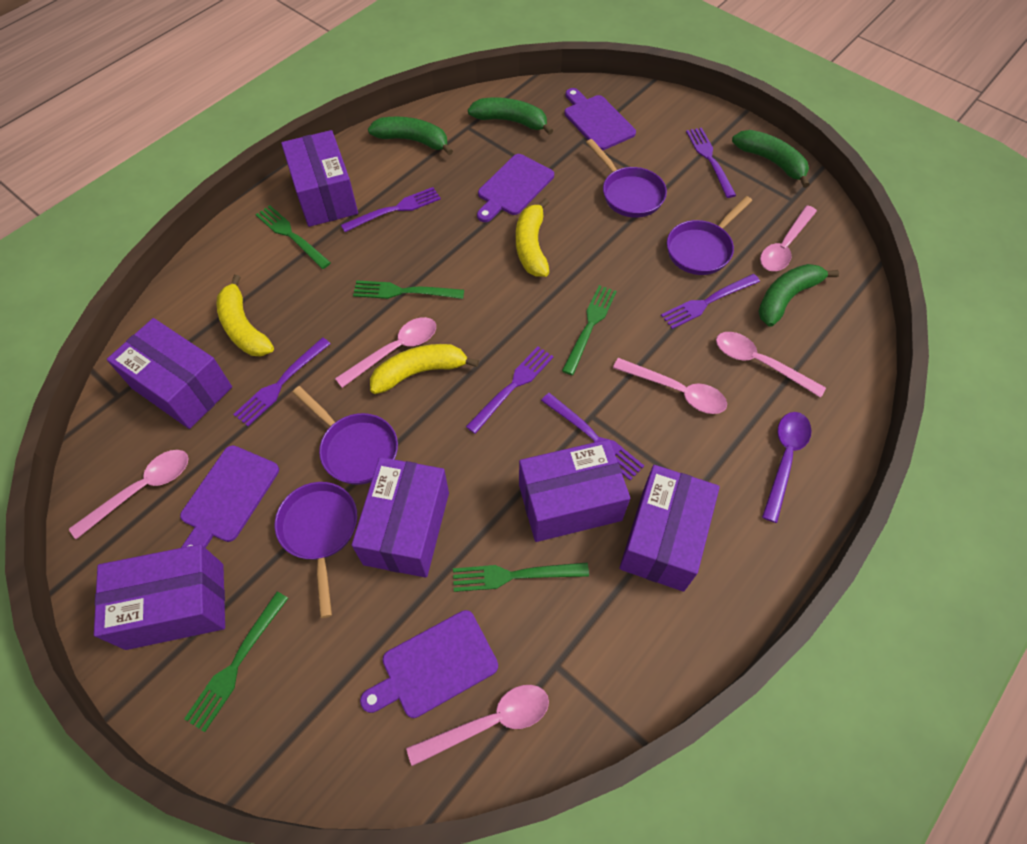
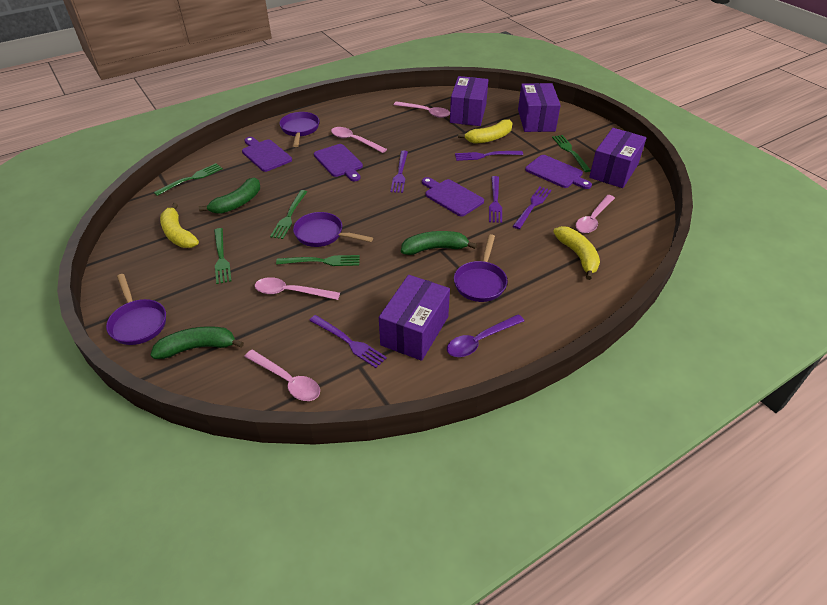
green banana: [368,117,453,155] [468,97,553,135] [732,130,810,188] [758,264,839,327] = 4 -> [150,326,244,359] [199,178,260,214] [401,231,477,255] = 3
pink spoon: [69,450,188,539] [335,317,436,388] [406,685,549,766] [613,358,727,414] [716,332,826,398] [760,205,817,271] = 6 -> [244,350,320,401] [255,277,340,300] [331,127,387,153] [394,101,450,118] [576,195,615,233] = 5
purple box: [94,544,225,650] [107,318,232,429] [281,130,358,227] [352,457,449,578] [519,439,630,542] [619,465,720,592] = 6 -> [379,275,450,361] [450,76,488,126] [518,83,561,132] [589,128,647,188] = 4
purple fork: [233,337,331,426] [341,187,441,232] [466,346,554,434] [541,393,644,480] [661,274,760,329] [686,128,736,198] = 6 -> [309,315,387,368] [390,150,408,193] [455,151,523,161] [489,176,502,223] [513,186,551,229] = 5

